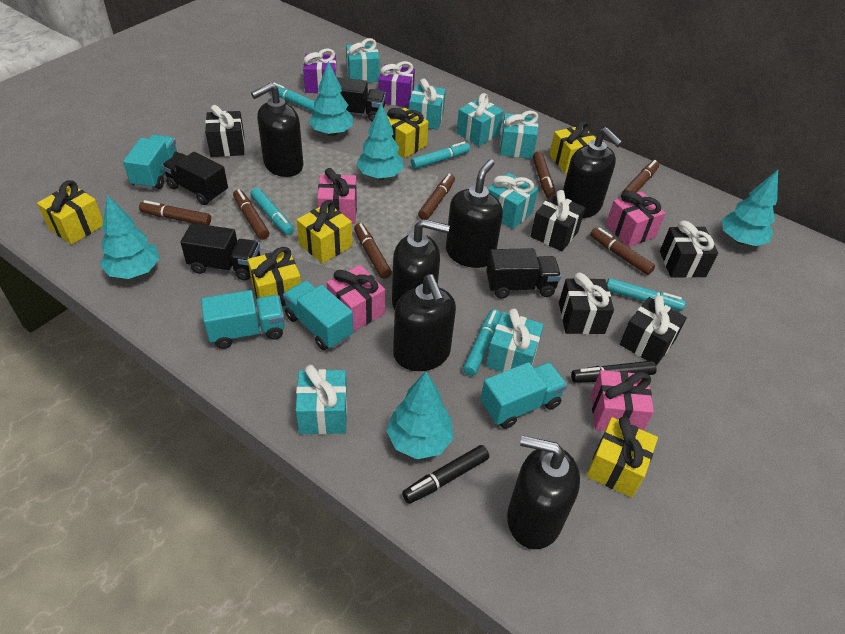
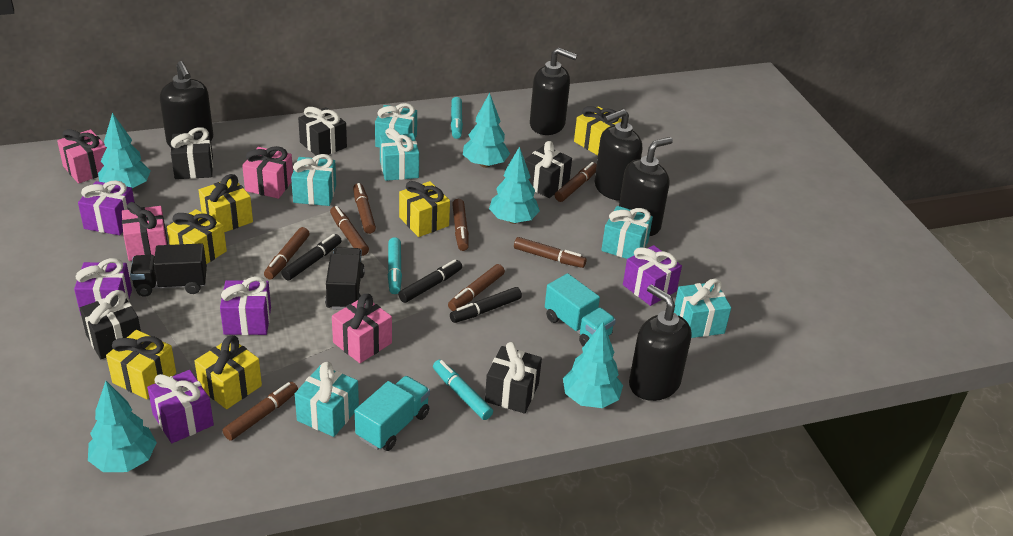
black marker: [402,445,489,504] [571,361,657,383] = 2 -> [281,234,342,280] [398,259,462,303] [450,287,522,323] = 3
black soap dispenser: [251,83,303,177] [392,219,450,310] [393,274,456,371] [446,159,503,268] [507,436,580,549] [563,127,623,218] = 6 -> [160,61,213,147] [530,47,577,135] [594,109,642,201] [619,137,673,236] [629,284,691,401] = 5
black truck: [162,152,228,205] [180,223,260,281] [337,77,386,122] [486,248,561,298] = 4 -> [130,243,207,297] [325,247,365,310] = 2
brown marker: [139,200,211,225] [233,189,269,240] [354,223,392,279] [418,174,455,220] [533,151,556,198] [590,228,655,275] [622,160,659,193] = 7 -> [222,382,298,441] [264,227,310,280] [330,206,369,256] [353,183,376,234] [448,264,505,311] [452,199,469,251] [514,237,587,268] [555,162,597,202] = 8
purple gift: [303,48,337,93] [378,61,415,107] = 2 -> [74,258,132,315] [78,180,135,235] [147,370,214,443] [220,276,271,335] [623,245,682,306] = 5
turquoise gift: [295,365,347,434] [346,38,380,82] [409,78,446,130] [456,93,504,146] [486,308,544,372] [487,173,538,229] [500,111,539,159] = 7 -> [291,154,336,206] [295,362,359,437] [375,103,417,148] [380,128,419,181] [601,206,653,259] [674,279,731,338] = 6
turquoise marker: [250,188,294,235] [270,83,316,112] [411,142,470,169] [463,309,501,376] [607,278,686,311] = 5 -> [388,237,402,294] [433,360,493,420] [451,97,463,139] = 3
turquoise truck: [123,135,178,189] [201,290,285,349] [283,280,353,350] [480,362,567,429] = 4 -> [355,376,430,451] [545,273,616,346] = 2

